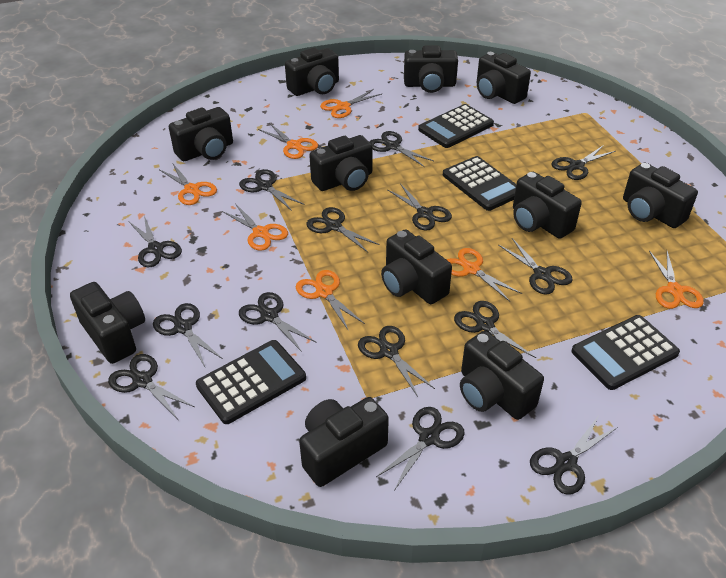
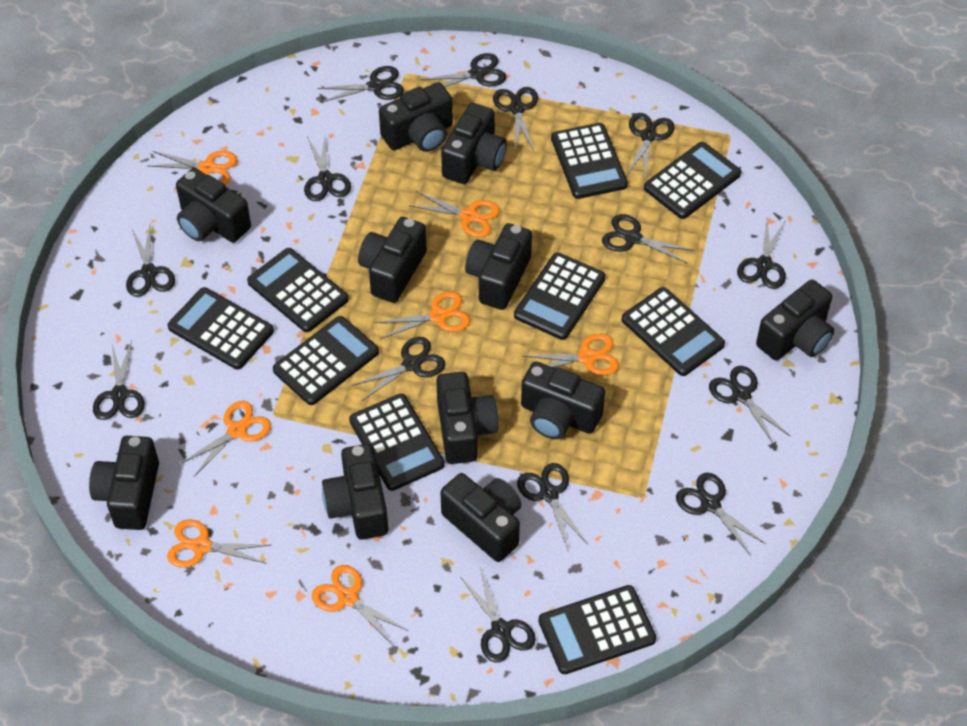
black calculator: [196,340,306,424] [418,104,494,148] [443,156,516,211] [572,315,680,390] = 4 -> [168,287,274,370] [247,248,349,332] [273,316,379,405] [349,394,445,491] [514,252,606,340] [538,585,656,674] [551,123,628,199] [622,287,725,376] [644,142,741,219] = 9

